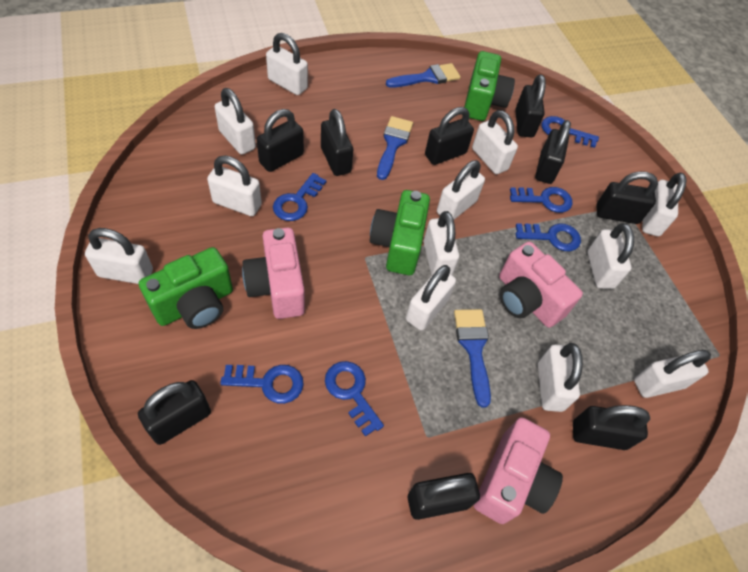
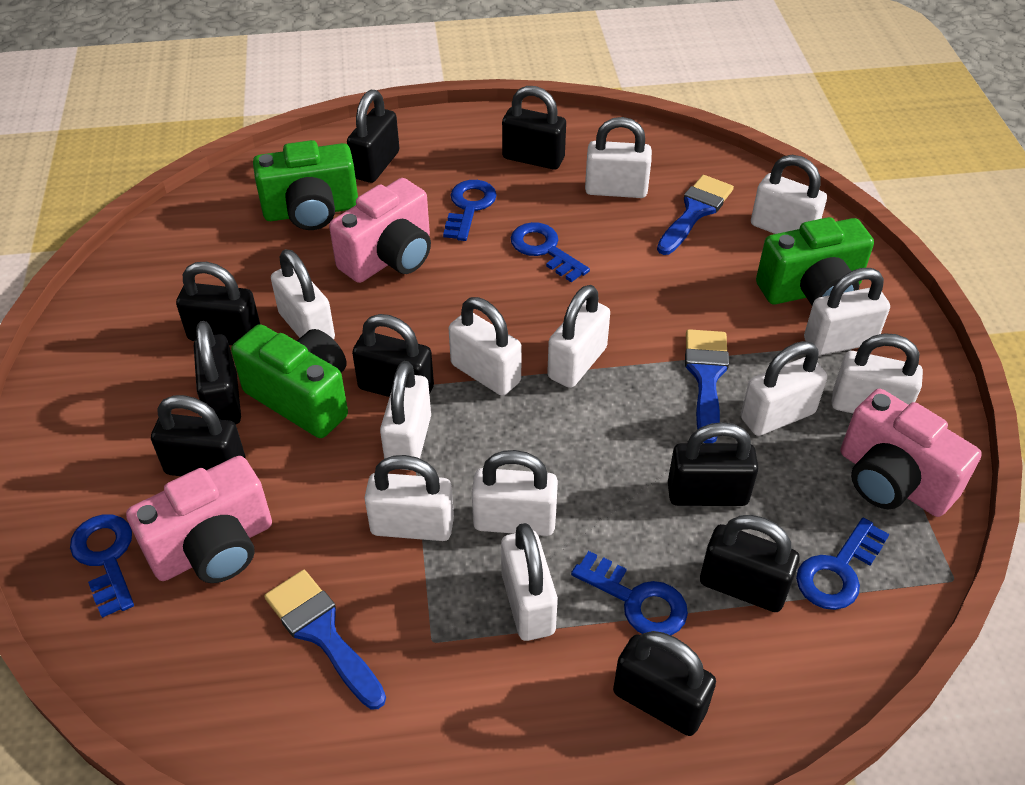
blue key: [220,365,304,404] [273,173,326,221] [325,361,384,437] [510,187,573,213] [516,223,581,251] [542,116,599,148] = 6 -> [70,514,134,618] [443,180,497,241] [511,222,590,282] [571,551,688,635] [796,518,889,610] = 5

